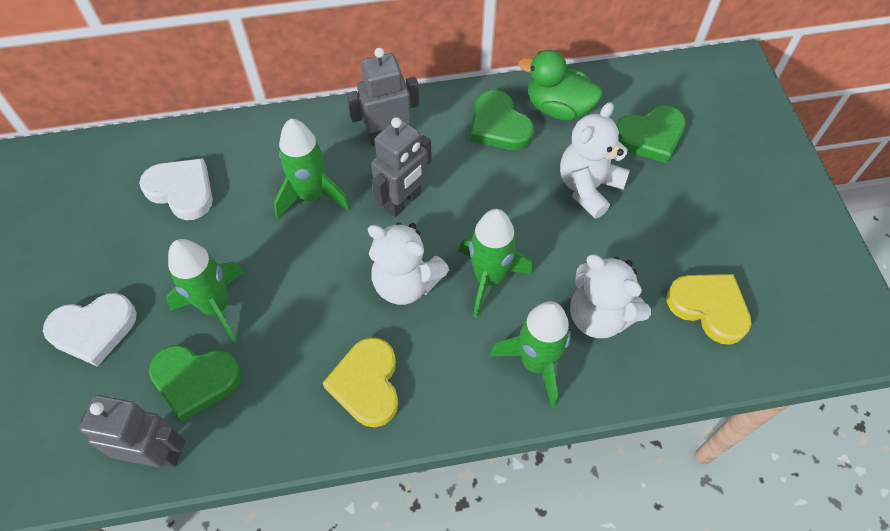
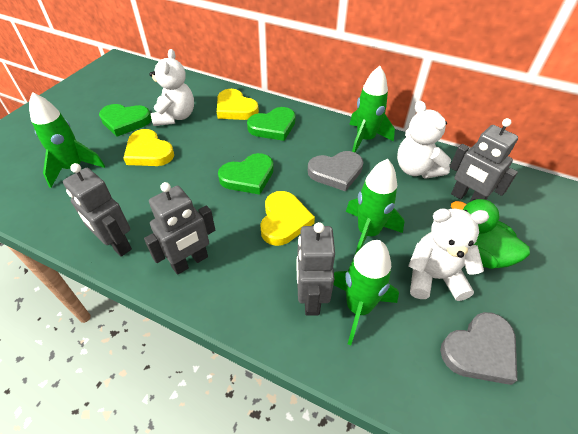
grey heart: none = 0 -> [308,151,364,192] [440,312,517,385] = 2
grey robot: [80,395,185,467] [347,48,419,146] [371,117,432,217] = 3 -> [63,163,132,257] [144,182,215,275] [296,222,335,316] [450,118,518,202] = 4
white heart: [43,293,137,367] [139,158,213,220] = 2 -> none = 0
yellow heart: [323,337,398,427] [666,274,751,345] = 2 -> [123,129,174,166] [217,89,259,120] [260,191,315,246] = 3

